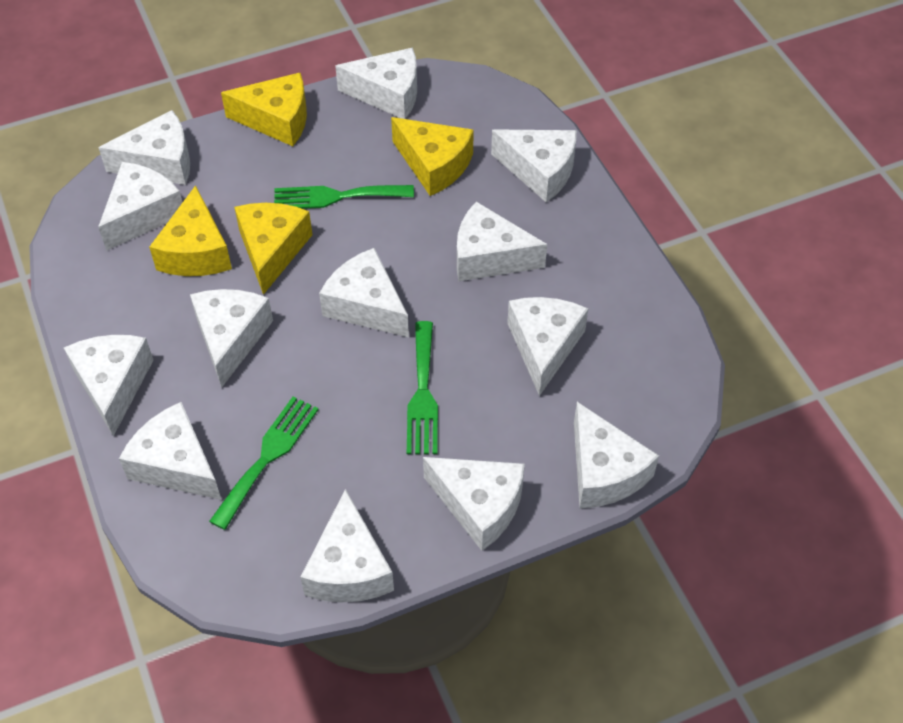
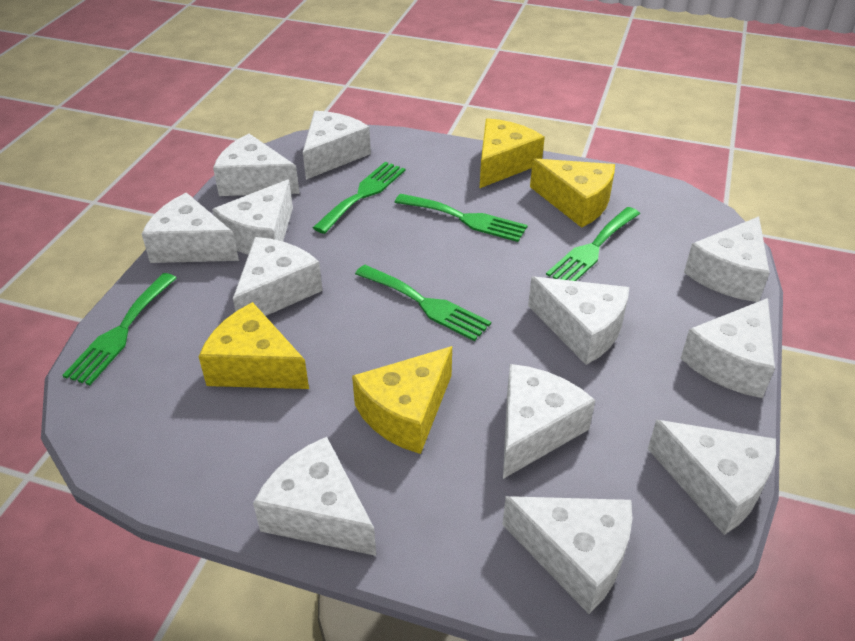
green fork: [209,397,319,530] [274,185,414,209] [407,321,438,454] = 3 -> [63,273,176,385] [313,162,405,234] [355,265,491,341] [395,194,528,242] [546,207,640,281] = 5
white cheese: [64,335,153,436] [98,110,190,185] [98,162,183,251] [119,402,222,500] [190,289,273,387] [300,489,394,603] [319,248,409,337] [335,48,417,119] [423,457,525,551] [457,201,547,281] [491,130,577,202] [507,297,589,396] [574,402,659,508] = 13 -> [142,193,239,263] [212,179,293,255] [213,134,300,196] [233,237,323,316] [253,437,376,556] [303,111,371,180] [502,496,632,614] [503,364,595,479] [528,277,629,365] [648,420,776,535] [680,298,775,398] [684,216,770,302] = 12

